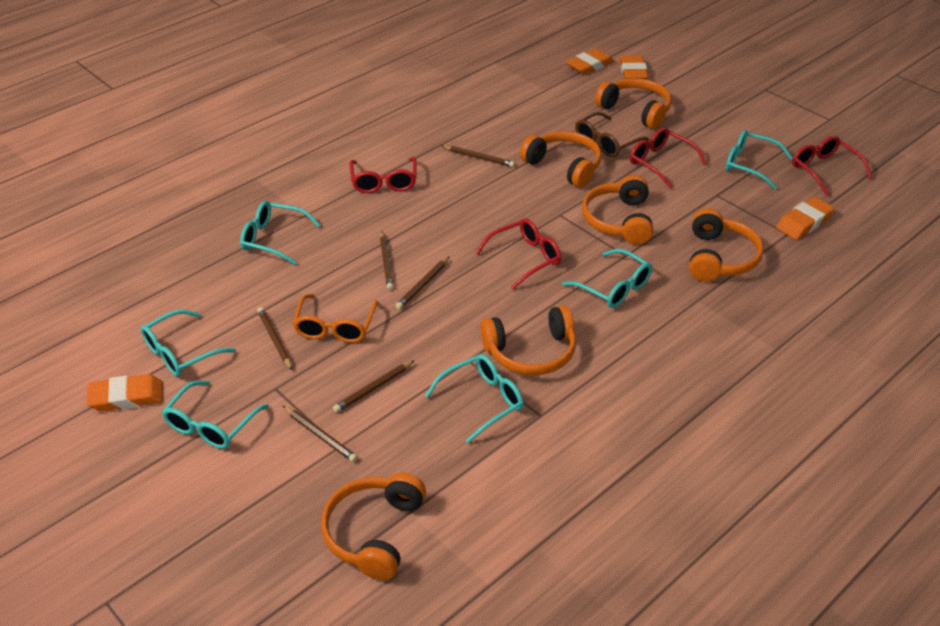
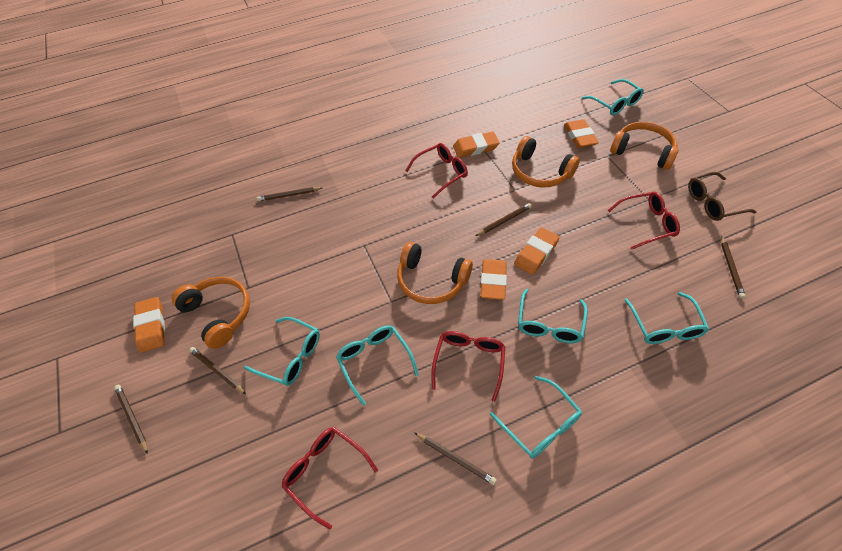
orange eraser: [86,374,163,412] [566,48,614,75] [620,55,648,79] [776,197,835,240] = 4 -> [133,297,165,353] [453,132,500,158] [480,259,507,300] [514,227,560,275] [564,119,599,148] = 5
orange glasses: [292,294,378,343] = 1 -> none = 0
orange headphones: [321,473,426,580] [480,305,576,375] [520,131,601,188] [582,175,653,245] [595,78,672,129] [689,209,764,282] = 6 -> [172,277,250,349] [397,242,473,304] [512,136,580,188] [610,122,678,170] = 4

